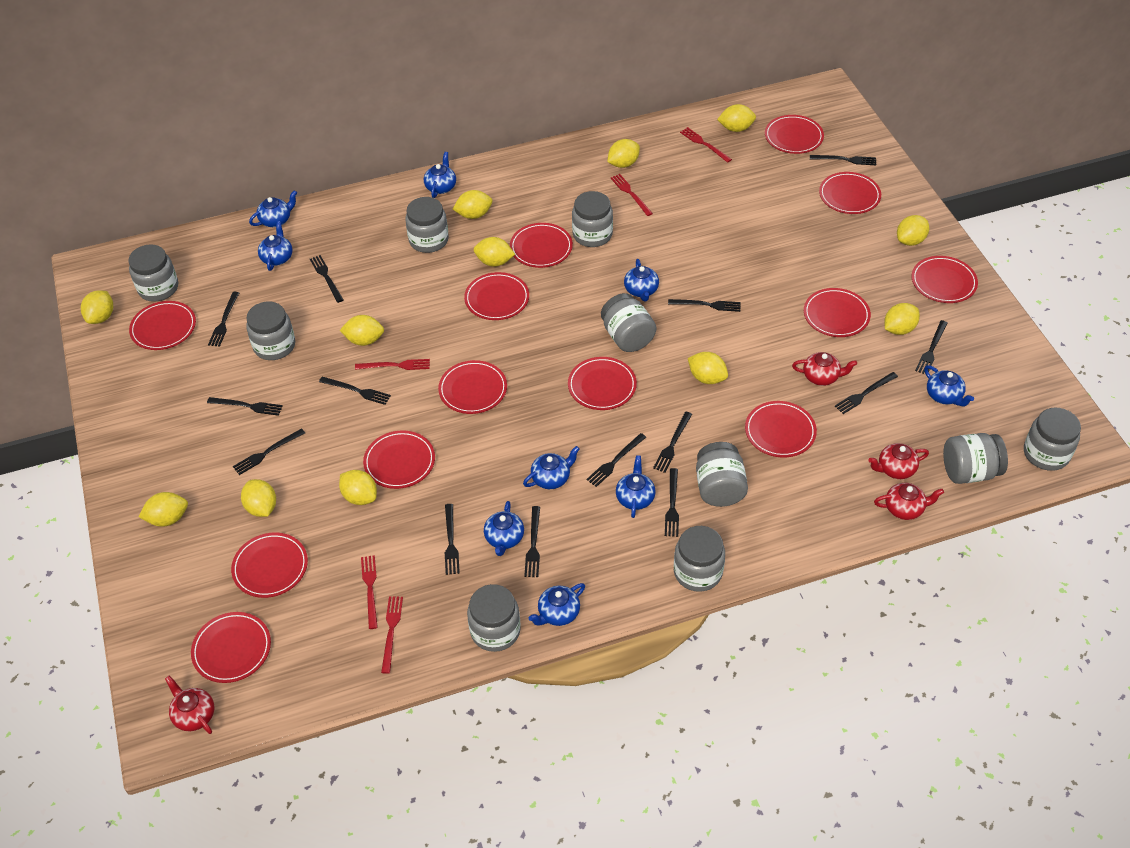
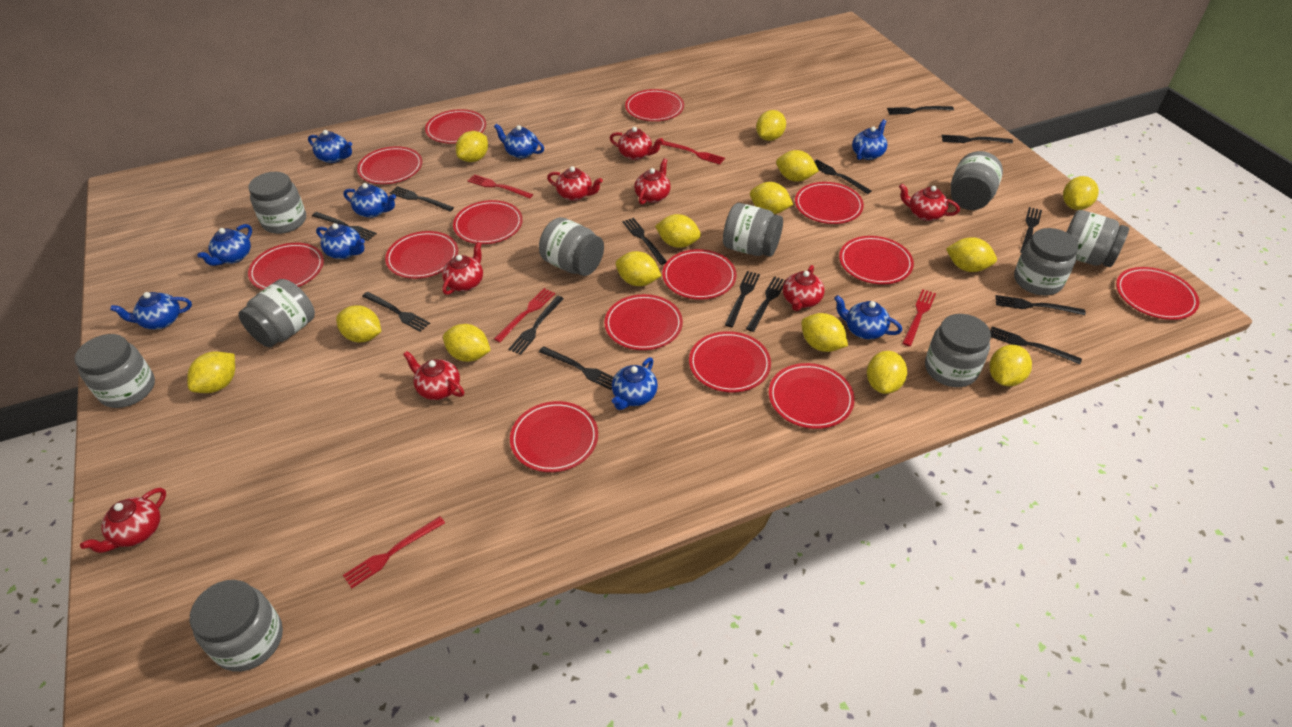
red plate: [129,301,196,350] [191,612,271,683] [231,533,308,598] [363,430,435,489] [438,360,507,414] [464,272,529,320] [510,223,573,268] [568,357,637,410] [745,401,817,458] [765,115,824,154] [804,288,871,337] [819,172,881,214] [912,256,978,303] = 13 -> [248,243,324,290] [357,146,422,184] [385,231,458,279] [425,109,486,143] [453,200,523,244] [510,401,598,472] [604,294,683,350] [625,89,684,121] [662,249,736,300] [689,331,771,392] [769,363,855,429] [795,182,864,224] [839,236,914,284] [1116,267,1199,320] = 14
red teapot: [165,676,214,734] [792,352,857,386] [868,443,929,479] [874,483,944,520] = 4 -> [80,488,166,553] [403,351,464,400] [442,241,483,295] [547,166,603,201] [610,127,663,160] [634,158,671,205] [783,265,825,311] [899,184,960,221] = 8
yellow lemon: [81,290,113,324] [138,492,188,527] [241,479,276,517] [339,315,384,346] [339,470,377,505] [453,190,492,219] [474,237,515,267] [607,139,640,168] [688,352,728,384] [717,104,756,132] [884,303,920,335] [897,215,929,246] = 12 -> [187,351,235,393] [336,305,381,342] [443,324,491,362] [456,131,488,162] [616,251,661,286] [655,214,701,248] [750,182,793,214] [756,110,786,141] [776,150,819,182] [801,313,848,352] [867,351,907,394] [946,237,997,272] [989,345,1032,386] [1063,176,1099,210] = 14

